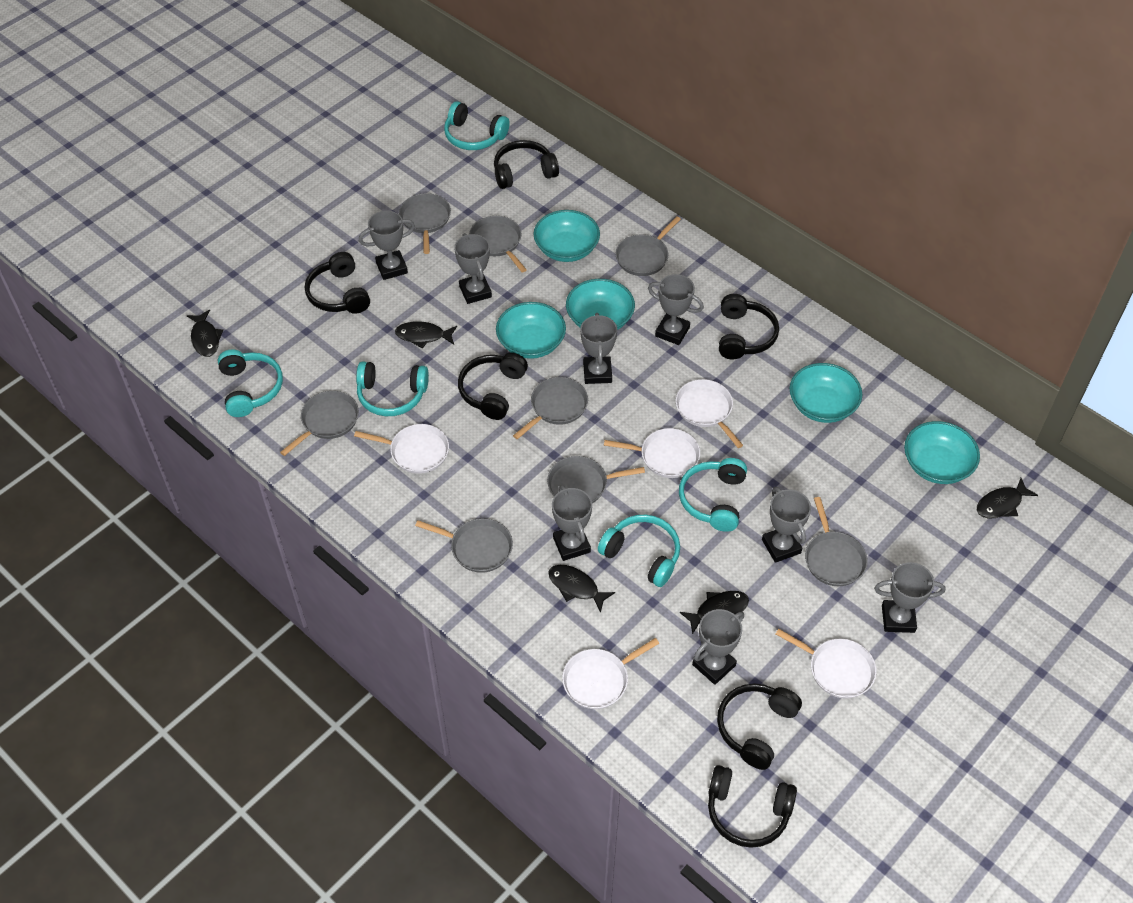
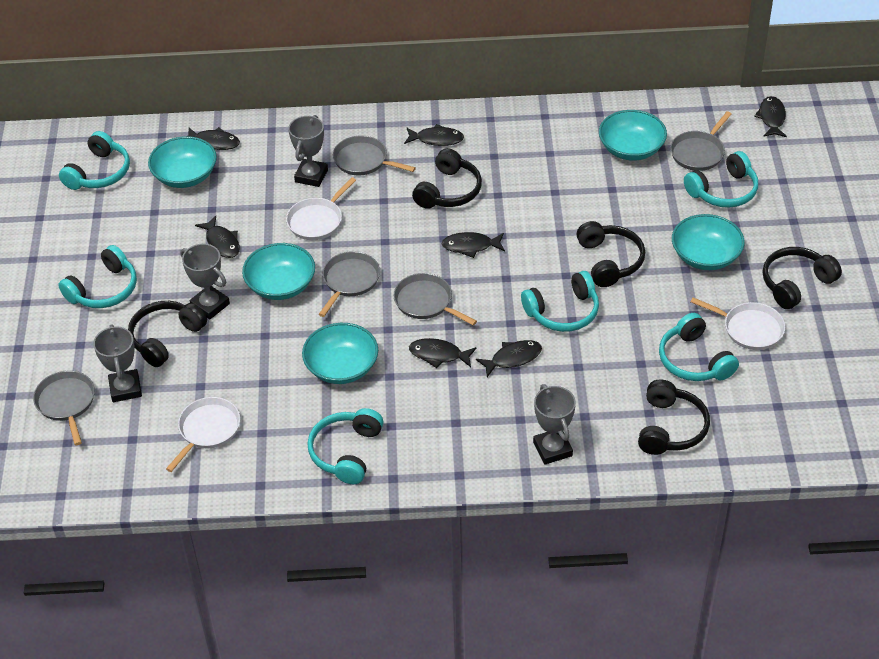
black fish: [187,310,223,357] [395,322,457,348] [548,565,615,613] [680,591,749,635] [977,478,1038,519] = 5 -> [188,127,240,150] [195,216,240,258] [404,124,464,146] [409,338,477,368] [441,232,505,258] [476,340,542,377] [754,96,787,137] = 7
black headphones: [305,252,370,314] [458,353,528,420] [494,140,559,189] [708,765,797,848] [717,683,802,770] [719,294,779,359] = 6 -> [128,301,207,367] [412,148,482,209] [576,221,645,287] [638,379,710,455] [763,247,842,309] = 5
grey pan: [280,391,359,456] [399,193,451,254] [415,518,513,573] [469,216,527,272] [513,377,588,439] [547,456,645,503] [616,216,681,276] [805,497,868,586] = 8 -> [33,370,95,445] [319,251,380,317] [333,136,416,175] [393,273,477,325] [670,111,731,171] = 5
grey trophy: [359,211,415,280] [454,233,492,304] [552,485,592,561] [580,313,617,384] [648,274,704,345] [692,609,744,685] [762,487,811,563] [874,562,945,633] = 8 -> [93,324,142,402] [180,244,230,319] [288,115,328,187] [533,384,576,465] = 4
turquoise headphones: [218,349,283,417] [356,361,429,416] [444,101,510,150] [598,515,680,587] [679,458,747,532] = 5 -> [58,245,137,308] [59,131,130,190] [307,408,383,484] [521,271,599,332] [659,313,739,381] [684,151,758,208] = 6
white pan: [354,424,449,474] [562,638,659,709] [604,428,700,478] [676,379,743,448] [776,629,877,698] = 5 -> [166,397,240,472] [286,177,356,240] [690,297,785,350] = 3

